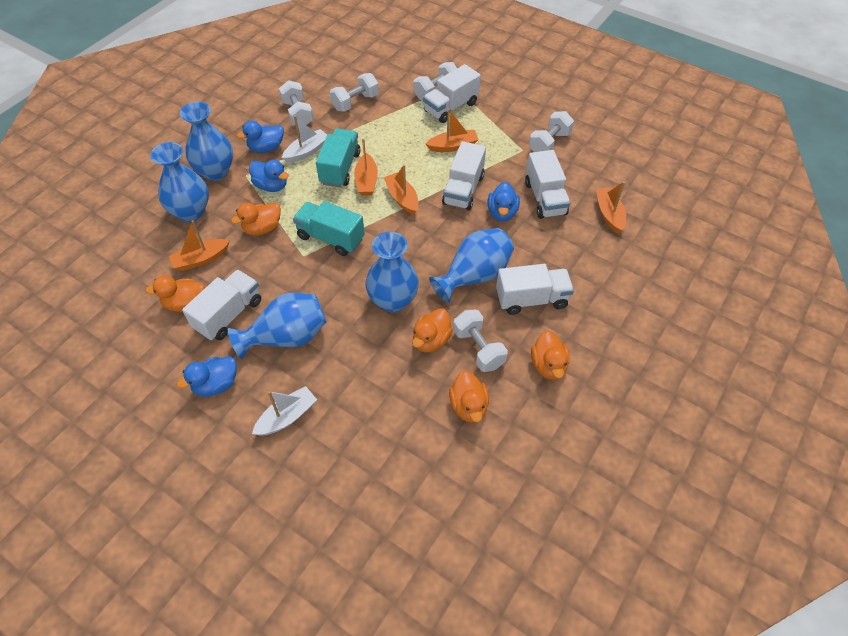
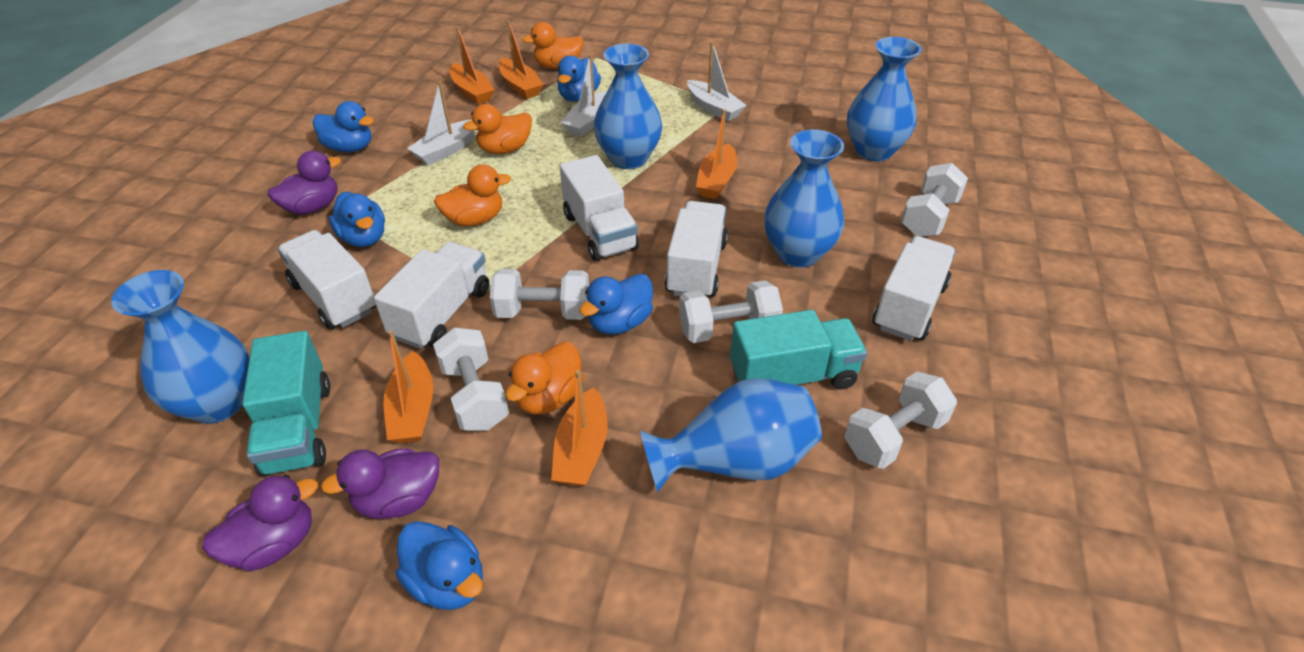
blue duck: [177,356,237,397] [237,121,284,153] [249,160,289,192] [488,182,520,221] = 4 -> [313,101,374,152] [329,192,385,247] [395,521,483,610] [557,56,601,102] [579,274,653,335] = 5
orange duck: [145,275,205,312] [231,202,281,235] [412,308,453,352] [449,371,489,422] [531,331,570,380] = 5 -> [434,165,511,226] [463,104,532,154] [505,342,584,414] [522,22,583,69] = 4
purple duck: none = 0 -> [202,475,318,571] [268,150,341,215] [321,449,439,519] = 3
white boat: [252,386,317,436] [282,116,327,163] = 2 -> [407,81,475,165] [561,54,607,137] [687,42,747,121] = 3

